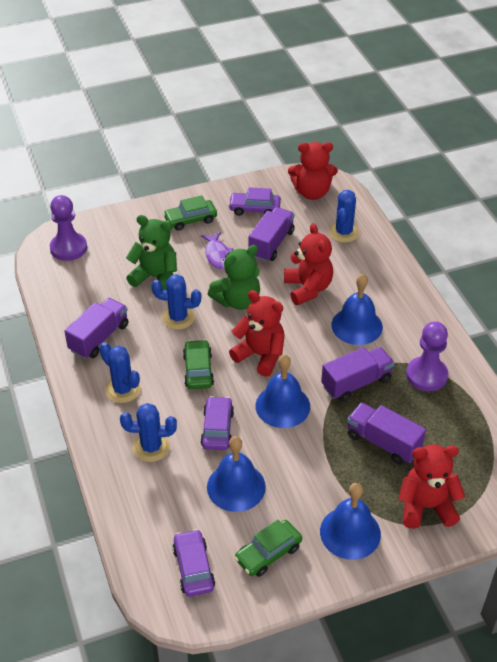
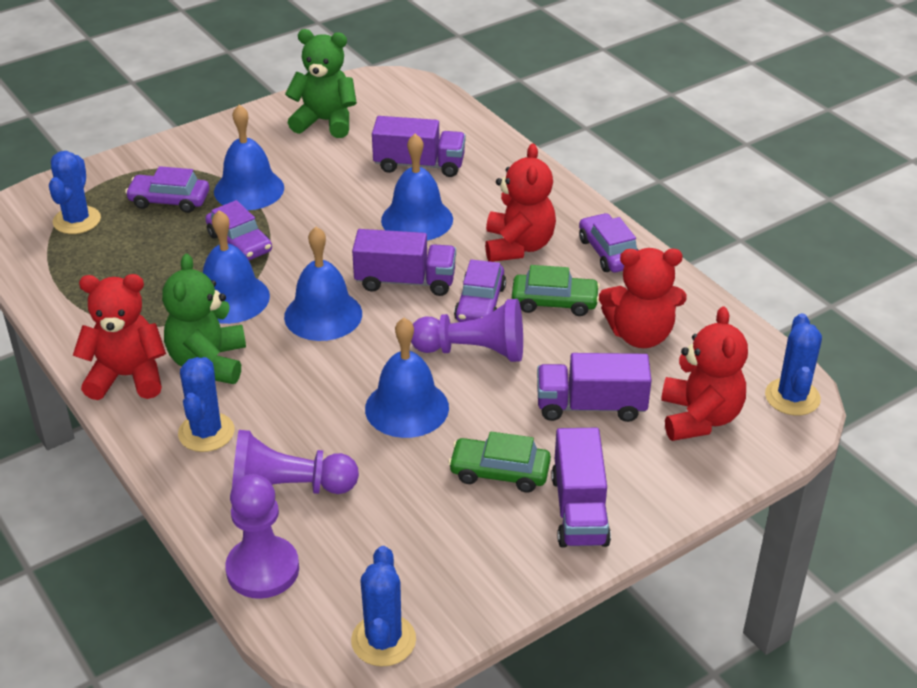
blue bell: [207,436,266,512] [255,355,310,428] [320,483,381,560] [332,274,383,345] = 4 -> [203,210,270,324] [214,105,284,210] [284,227,362,341] [365,318,449,438] [381,134,453,241] = 5
green car: [163,195,217,231] [183,340,214,389] [234,520,302,577] = 3 -> [448,432,551,492] [512,265,600,316] = 2
purple car: [172,529,215,597] [200,396,234,450] [228,187,281,216] = 3 -> [125,166,209,213] [205,200,272,260] [454,259,506,322] [579,213,638,272] = 4
purple fish: [201,232,234,269] = 1 -> none = 0
purple pawn: [50,195,87,261] [406,321,448,391] = 2 -> [225,474,299,599] [232,430,359,494] [411,299,523,362] = 3

